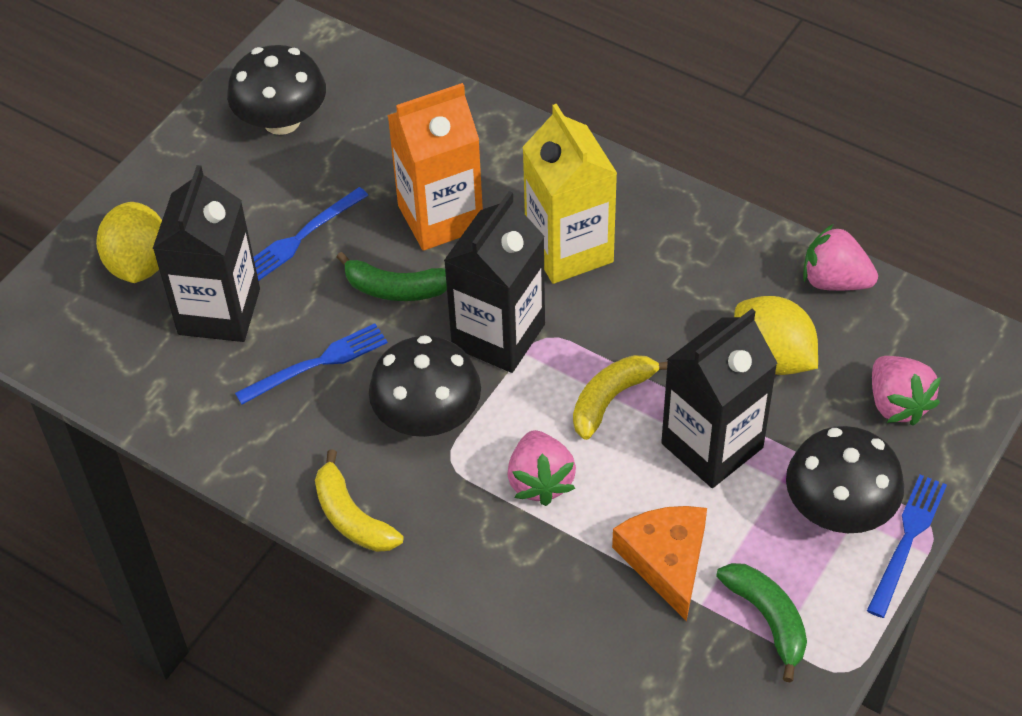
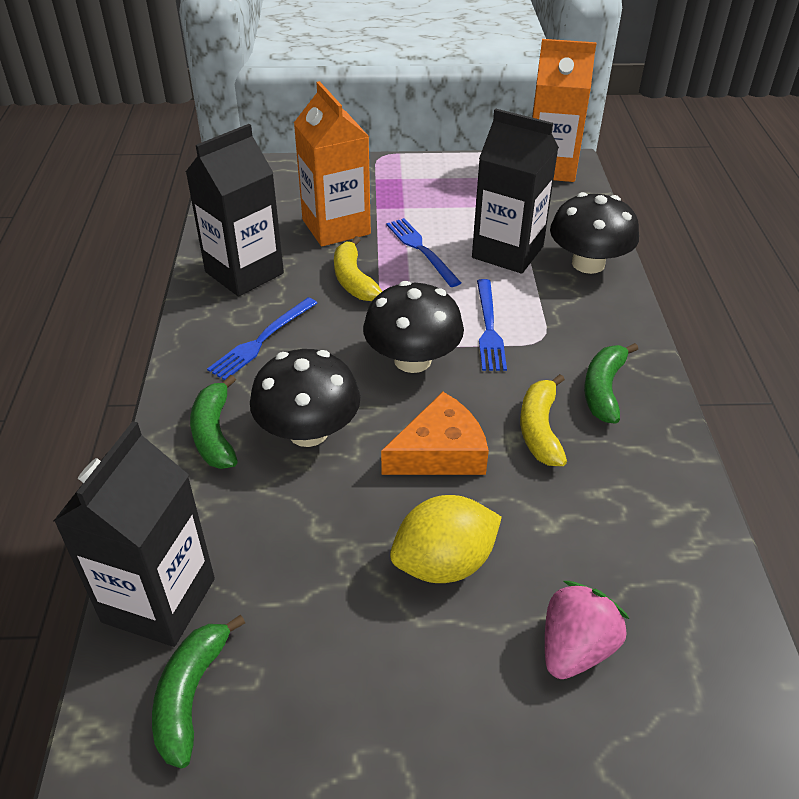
green banana: [336,252,447,301] [716,563,807,682] = 2 -> [152,614,245,769] [190,375,238,469] [584,343,638,424] = 3
orange carton: [387,83,483,251] = 1 -> [294,81,371,246] [532,39,596,182] = 2
pink strawberry: [507,430,576,506] [803,224,878,291] [872,356,941,425] = 3 -> [545,581,629,679] = 1
yellow carton: [522,104,617,284] = 1 -> none = 0
yellow lemon: [96,202,162,283] [734,296,818,375] = 2 -> [390,495,502,583] = 1

